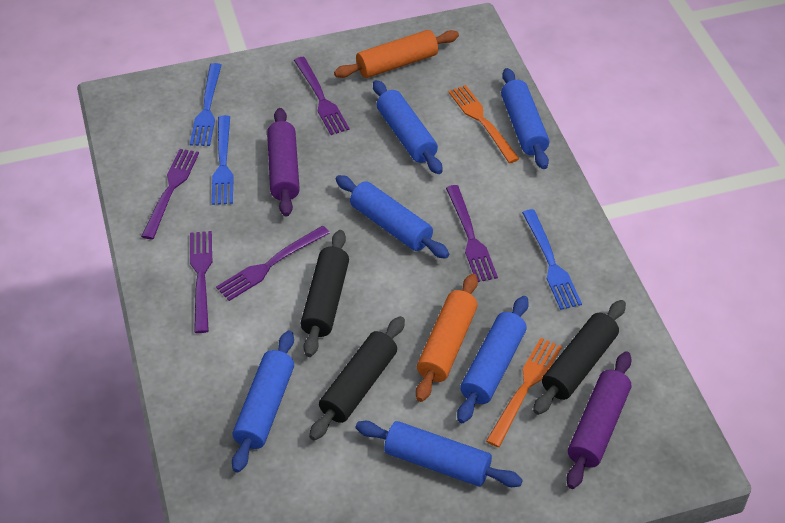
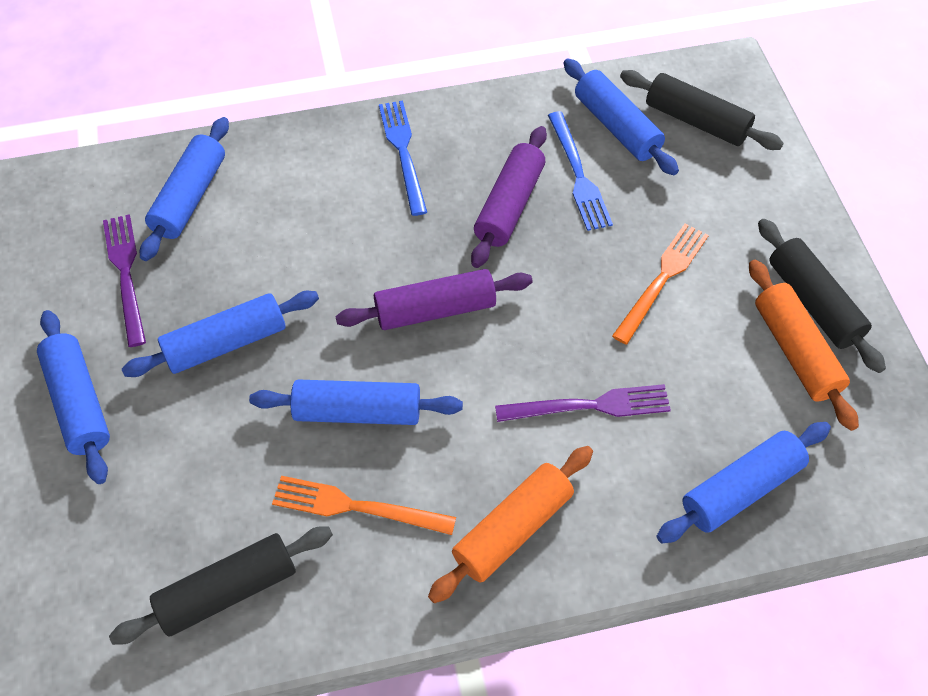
blue fork: [190,63,222,146] [212,115,234,205] [522,209,582,310] = 3 -> [379,100,427,216] [548,112,613,231] = 2
purple fork: [141,149,199,239] [190,231,212,333] [216,226,330,301] [294,57,350,135] [446,185,498,282] = 5 -> [103,214,146,347] [495,384,671,422] = 2

